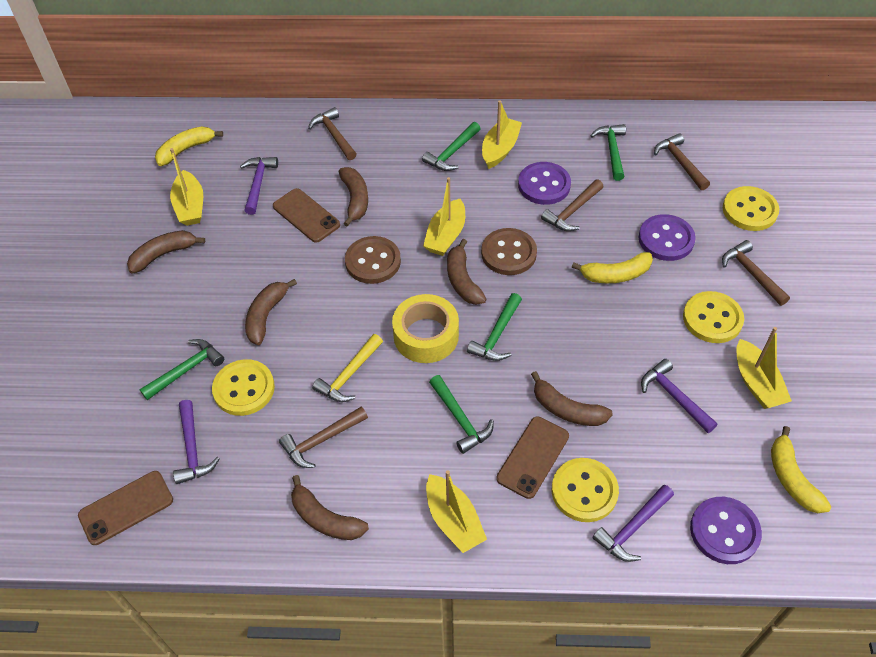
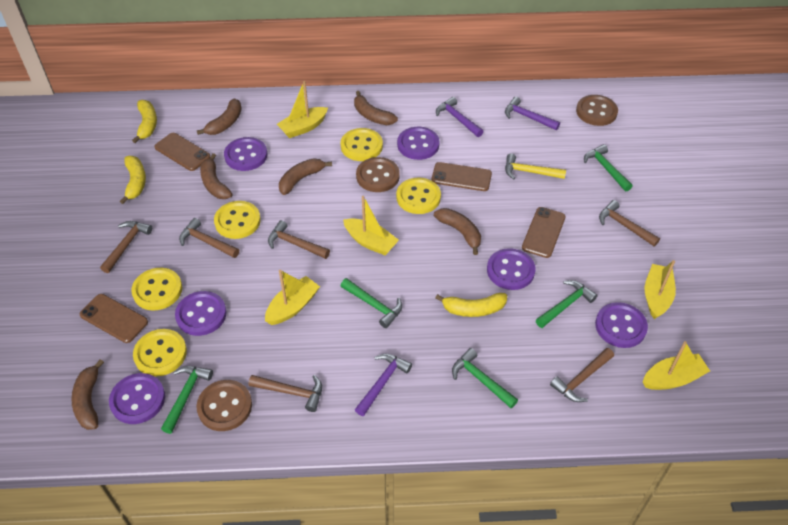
brown button: [345,236,401,284] [481,228,537,275] = 2 -> [197,380,252,431] [356,157,400,192] [576,95,618,126] = 3
brown hammer: [279,406,368,468] [308,107,356,160] [541,179,604,231] [654,133,710,190] [722,240,790,306] = 5 -> [100,221,152,273] [179,218,239,258] [248,375,322,412] [268,220,330,259] [550,348,614,402] [599,200,660,247] = 6
brown phone: [78,471,173,545] [273,188,340,243] [496,416,569,499] = 3 -> [80,294,148,343] [155,133,210,171] [432,162,492,191] [522,207,566,258] = 4
purple button: [518,162,571,205] [639,214,696,261] [690,497,762,564] = 3 -> [109,373,165,424] [175,291,227,336] [224,137,267,171] [397,127,440,160] [487,248,536,290] [595,302,648,348] = 6
purple hammer: [173,400,220,484] [240,157,278,215] [592,485,674,562] [641,359,718,433] = 4 -> [355,354,412,416] [436,97,484,137] [505,97,560,130] = 3
yellow button: [212,359,275,416] [552,458,619,522] [683,291,744,343] [723,186,779,231] = 4 -> [131,268,182,311] [133,329,187,376] [214,201,261,239] [341,128,383,161] [396,178,441,214] = 5
yellow tape: [392,294,459,363] = 1 -> none = 0

